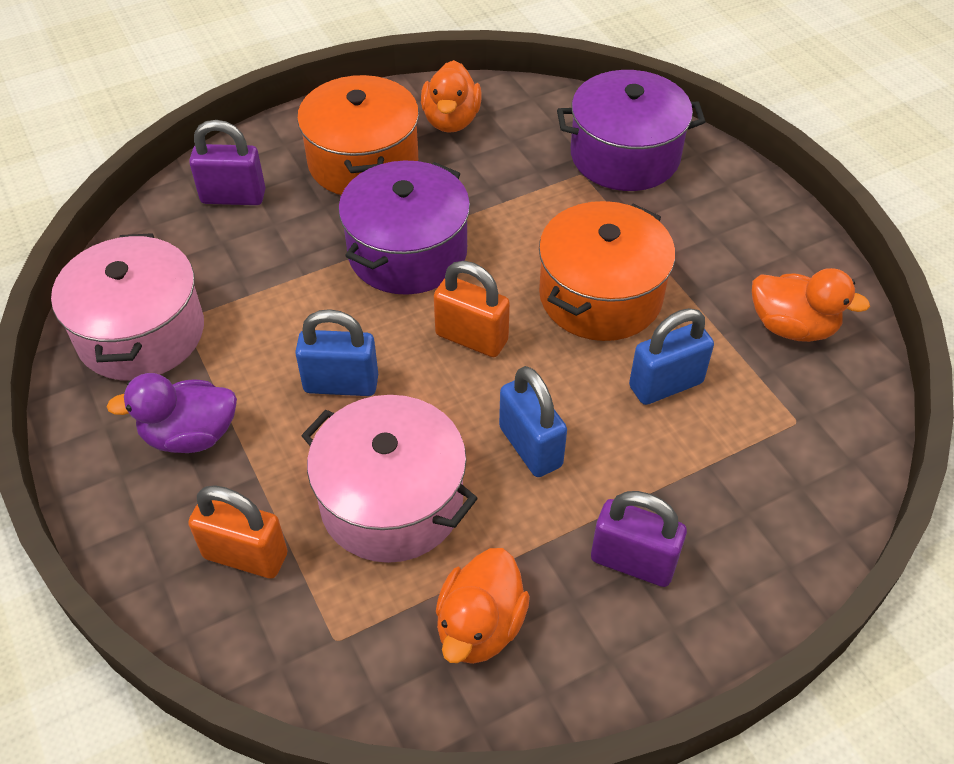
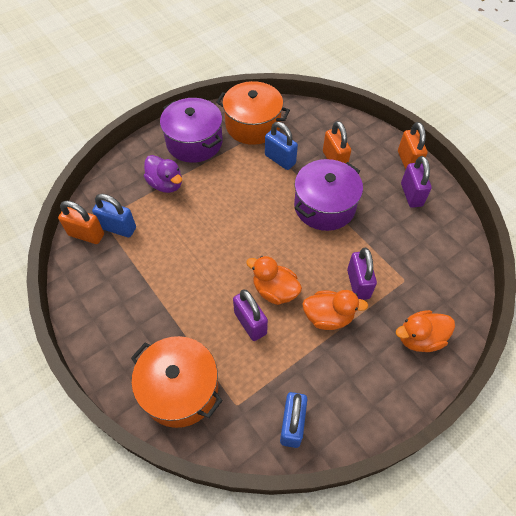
orange padlock: [188,485,288,579] [434,261,510,357] = 2 -> [58,201,104,244] [323,121,351,163] [398,122,428,170] = 3
pink pot: [51,233,204,381] [301,395,478,563] = 2 -> none = 0
purple padlock: [189,120,265,205] [591,491,687,587] = 2 -> [233,289,268,341] [347,248,377,300] [401,156,432,208] = 3

